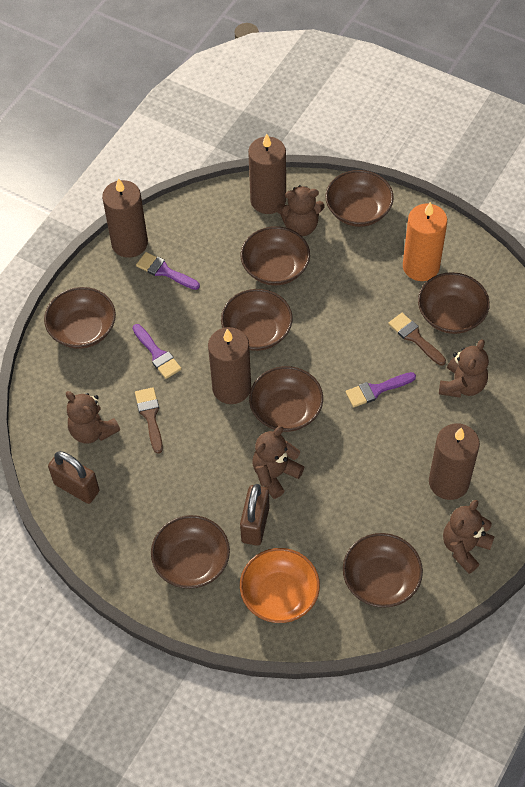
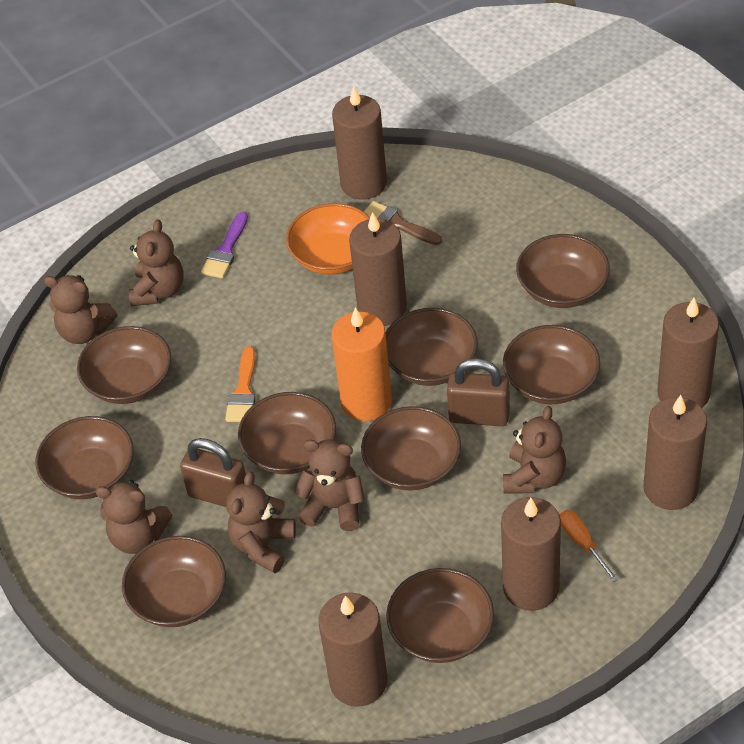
brown bowl: [44,287,116,349] [151,515,230,589] [221,289,293,351] [241,226,310,285] [249,366,323,432] [325,170,394,227] [343,533,423,608] [418,272,490,334] = 8 -> [36,416,134,499] [77,326,171,404] [122,536,226,627] [238,392,336,474] [361,406,461,491] [386,308,478,386] [386,568,494,663] [503,325,600,404] [516,234,610,308] = 9
brown brush: [135,387,163,454] [388,313,446,366] = 2 -> [364,201,442,245] = 1
brown candle: [102,178,148,258] [208,327,251,404] [248,134,286,214] [429,423,480,500] = 4 -> [319,592,388,707] [332,86,387,200] [349,212,407,326] [501,497,561,611] [644,395,707,510] [657,298,719,408] = 6
brown teddy bear: [66,391,120,444] [252,426,304,499] [276,185,325,236] [439,339,489,398] [443,500,495,574] = 5 -> [44,275,117,344] [96,480,172,554] [128,219,184,307] [226,471,296,573] [294,440,365,531] [503,406,566,493] = 6
orange brush: none = 0 -> [225,346,256,422] = 1
orange screwdriver: none = 0 -> [560,510,619,582] = 1
purple brush: [133,324,181,379] [136,252,200,290] [346,372,416,407] = 3 -> [201,212,248,278] = 1

